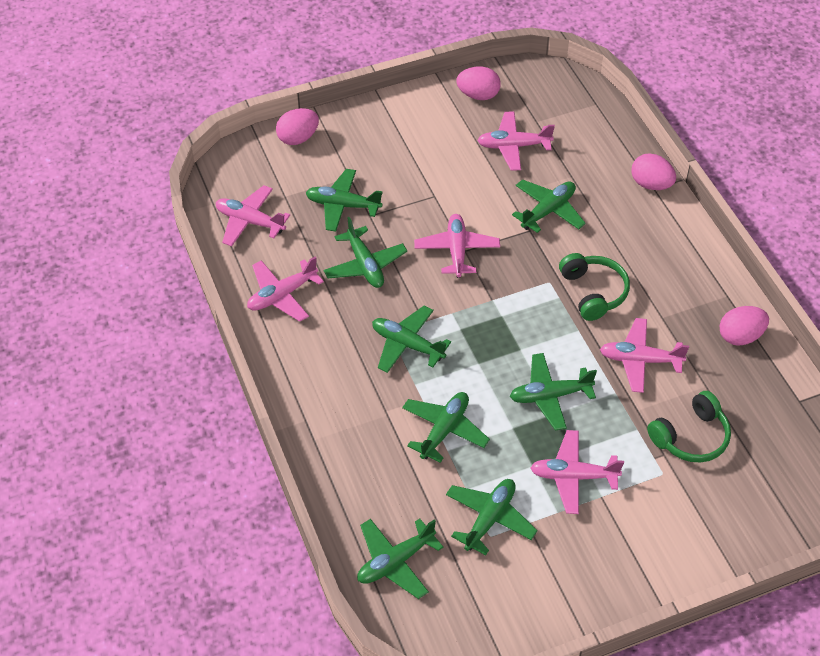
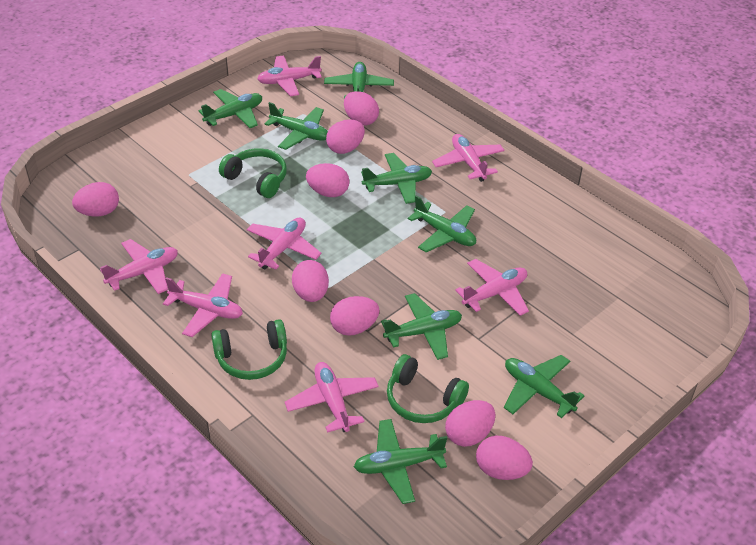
green headphones: [559,253,630,321] [647,391,731,463] = 2 -> [211,319,287,380] [219,148,287,198] [387,354,469,423] = 3
pink egg: [276,108,319,145] [456,66,501,100] [631,153,676,190] [720,306,769,346] = 4 -> [72,182,119,217] [292,260,329,302] [306,163,350,197] [326,119,365,154] [330,296,380,336] [344,91,379,126] [445,400,495,447] [476,436,533,480] = 8
pink plane: [216,185,290,246] [247,256,324,322] [414,214,500,278] [477,111,555,171] [530,430,624,514] [600,318,689,393] = 6 -> [100,239,178,294] [163,273,243,337] [247,218,322,270] [257,55,322,96] [285,362,379,432] [432,134,505,182] [455,259,529,316] = 7

